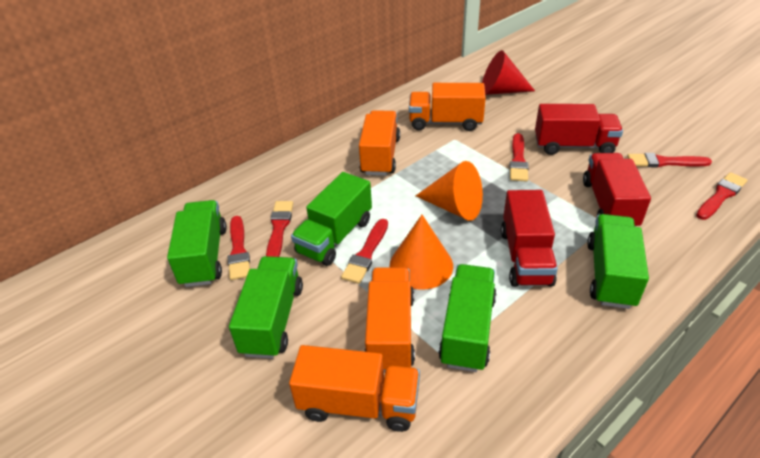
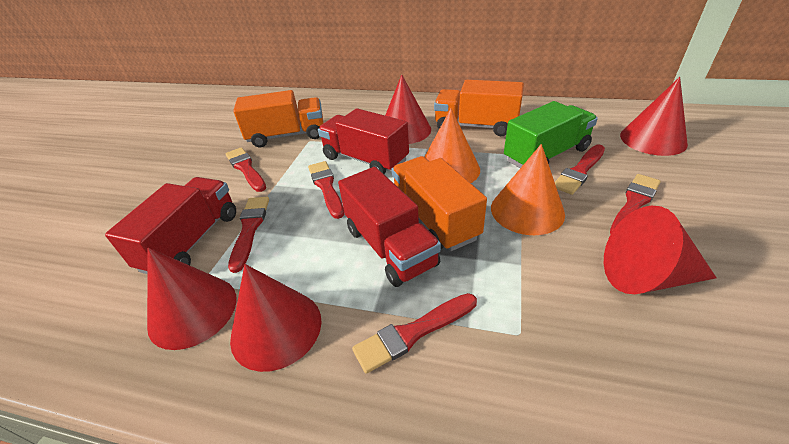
green truck: [167,200,227,287] [229,256,303,359] [291,172,372,266] [439,264,497,372] [587,214,649,309] = 5 -> [504,101,598,168] = 1
orange truck: [289,345,420,432] [359,110,400,176] [364,267,415,373] [409,83,486,131] = 4 -> [233,90,323,147] [391,156,487,251] [434,80,524,136] = 3
red cone: [482,50,535,95] = 1 -> [147,248,237,350] [230,264,322,372] [385,75,431,144] [604,206,717,294] [620,77,688,156] = 5

